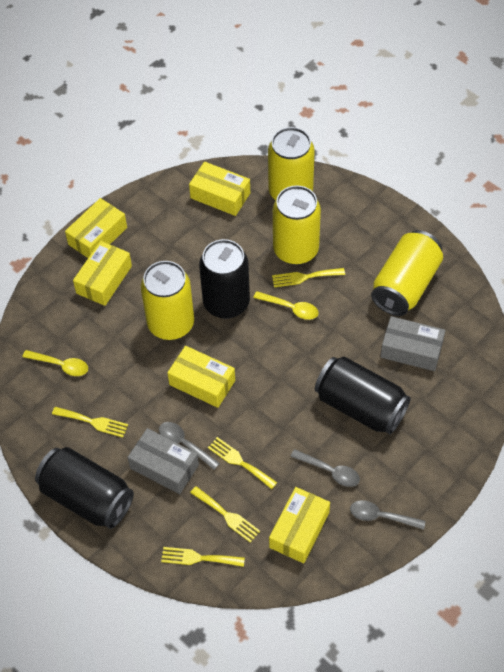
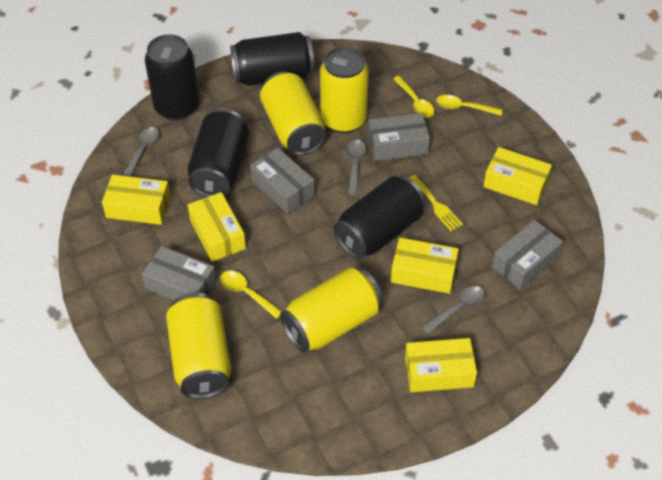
black can: [35,447,134,529] [199,239,250,319] [315,356,411,434] = 3 -> [145,34,199,121] [187,109,249,197] [230,32,314,86] [333,176,426,259] = 4
grey box: [127,428,199,494] [380,316,445,371] = 2 -> [142,246,217,300] [250,148,315,214] [368,113,430,161] [492,220,563,290] = 4
yellow fork: [52,407,128,437] [161,547,245,567] [190,486,260,543] [208,437,277,489] [272,268,345,287] = 5 -> [409,175,463,231] = 1
yellow spoon: [22,350,88,376] [253,291,319,320] = 2 -> [221,270,282,319] [393,76,434,118] [436,95,503,116] = 3

